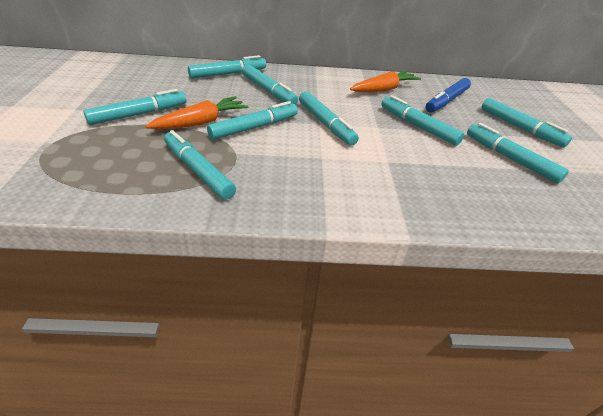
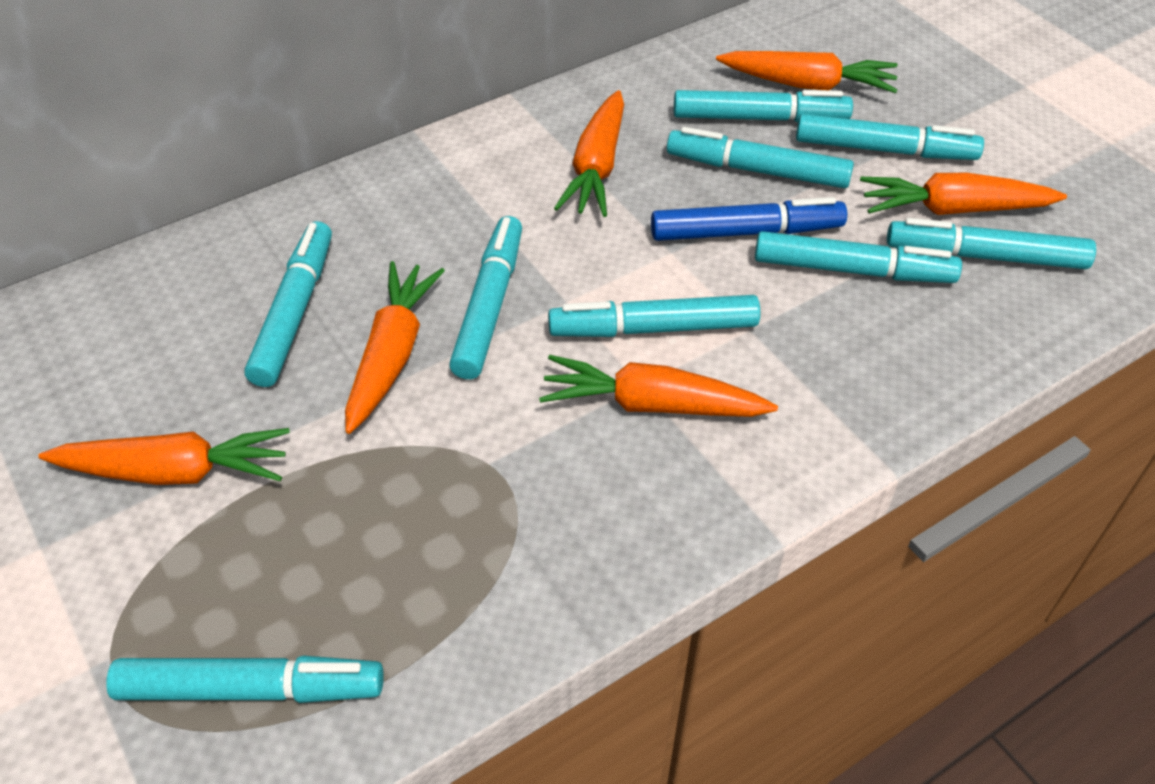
orange carrot: [145,96,249,129] [350,71,421,92] = 2 -> [38,428,290,485] [345,261,445,434] [539,355,778,417] [554,90,624,217] [716,51,898,93] [860,173,1067,215] = 6

